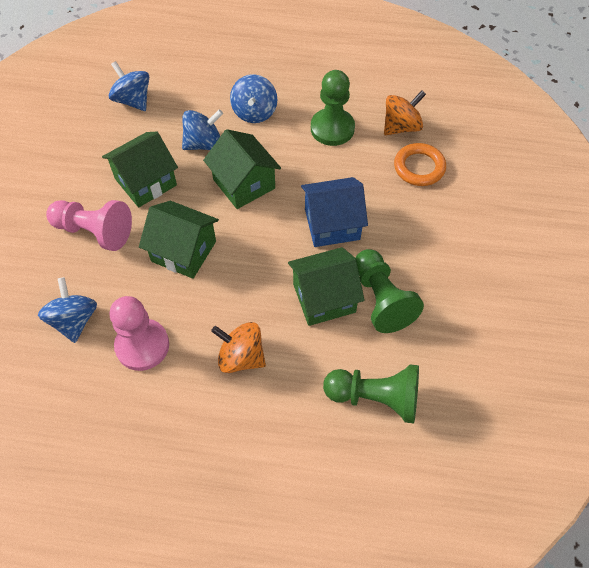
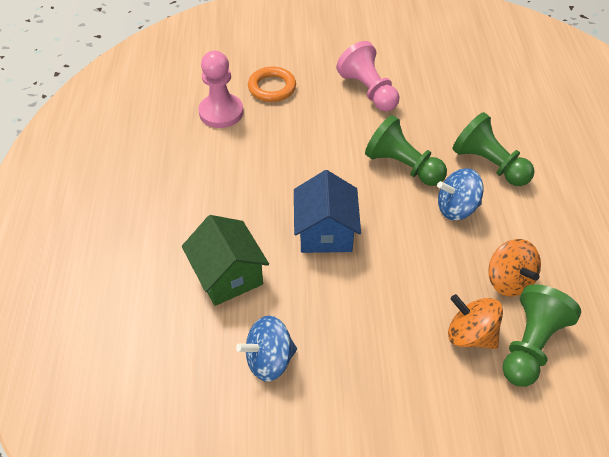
blue spinning top: [38,277,97,343] [108,61,149,111] [182,109,223,150] [230,74,277,123] = 4 -> [236,316,297,381] [437,168,484,220] = 2
green house: [102,132,178,208] [139,201,219,279] [203,129,281,209] [288,247,365,326] = 4 -> [182,215,269,306] = 1

